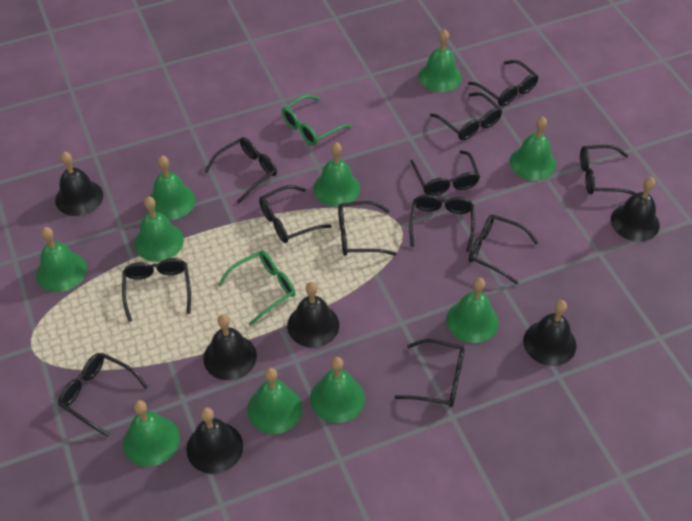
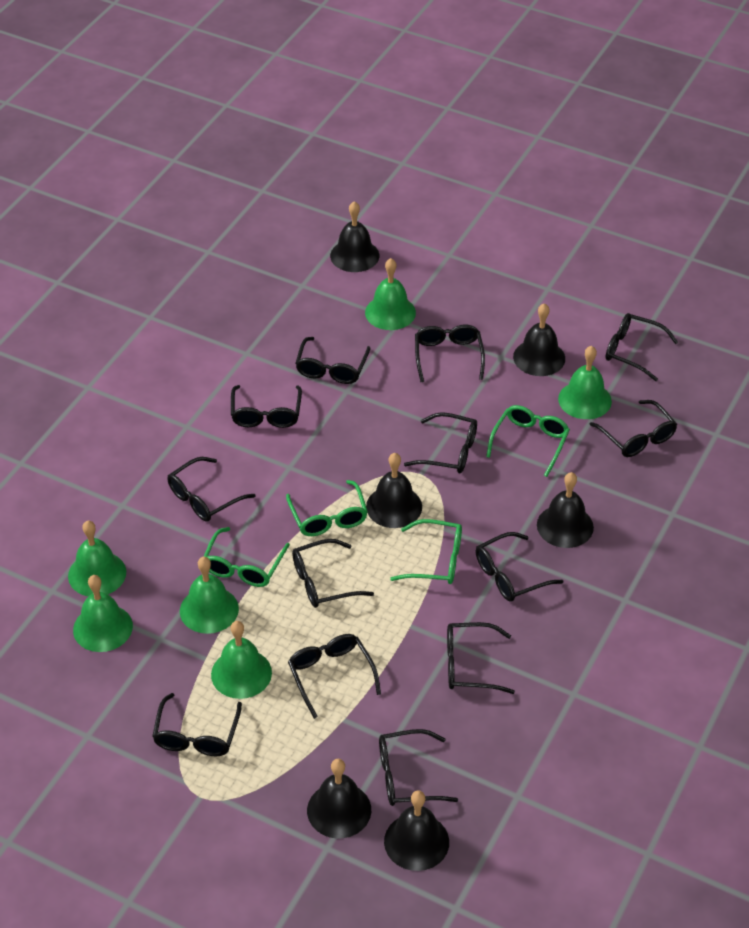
black glasses: [58,353,148,437] [122,258,191,322] [205,137,277,203] [259,185,331,243] [338,201,396,256] [395,339,465,407] [409,194,475,252] [410,150,480,196] [430,92,502,140] [468,60,539,106] [469,215,538,285] [580,145,636,195] = 12 -> [152,693,242,756] [167,457,256,522] [231,385,302,428] [288,634,381,719] [292,539,374,608] [295,337,370,384] [379,729,458,806] [404,412,477,474] [415,324,485,382] [447,622,515,694] [476,532,563,602] [589,400,677,457] [606,313,678,381] = 13
green bell: [36,227,87,292] [123,400,180,467] [134,197,184,261] [150,156,196,220] [247,368,303,434] [310,357,365,423] [313,142,360,207] [419,29,462,92] [447,278,499,343] [510,117,556,181] = 10 -> [68,521,126,596] [73,575,133,652] [180,557,239,634] [211,621,272,699] [365,258,416,330] [558,346,612,419] = 6
green glasses: [218,251,295,326] [282,95,352,145] = 2 -> [203,527,290,587] [286,480,368,536] [390,519,462,584] [486,405,570,477] = 4

